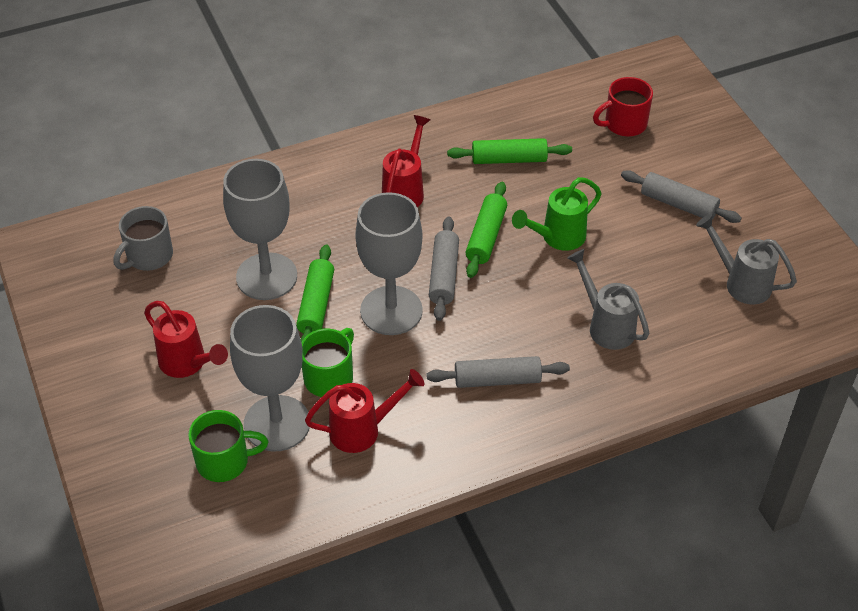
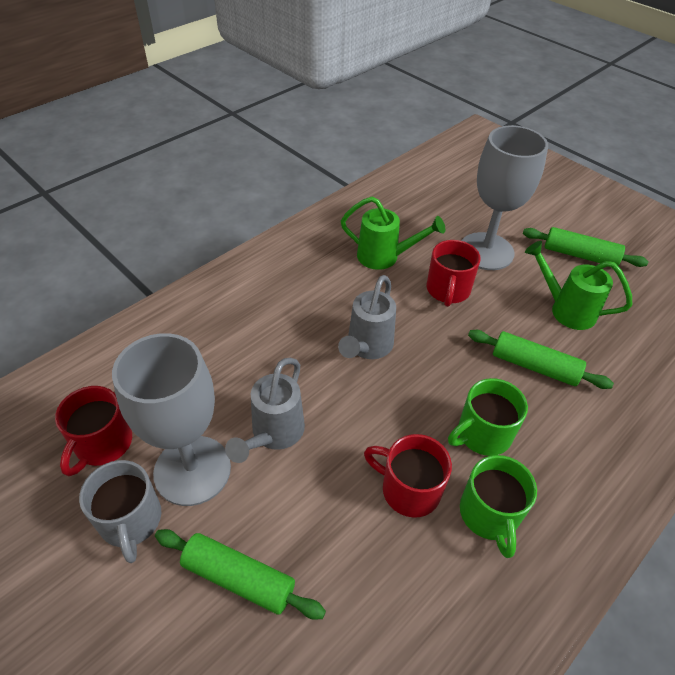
green watering can: [512,177,602,251] = 1 -> [341,197,445,270] [525,241,632,330] = 2
grey goblet: [223,159,297,300] [230,305,310,451] [355,192,423,335] = 3 -> [112,333,231,506] [461,125,548,270] = 2
grey rolling pin: [426,356,570,388] [429,217,459,321] [621,170,742,223] = 3 -> none = 0
red mug: [593,77,653,137] = 1 -> [55,386,132,476] [364,434,452,518] [427,240,481,307] = 3
red watering can: [144,301,228,378] [305,369,424,453] [382,115,430,207] = 3 -> none = 0

